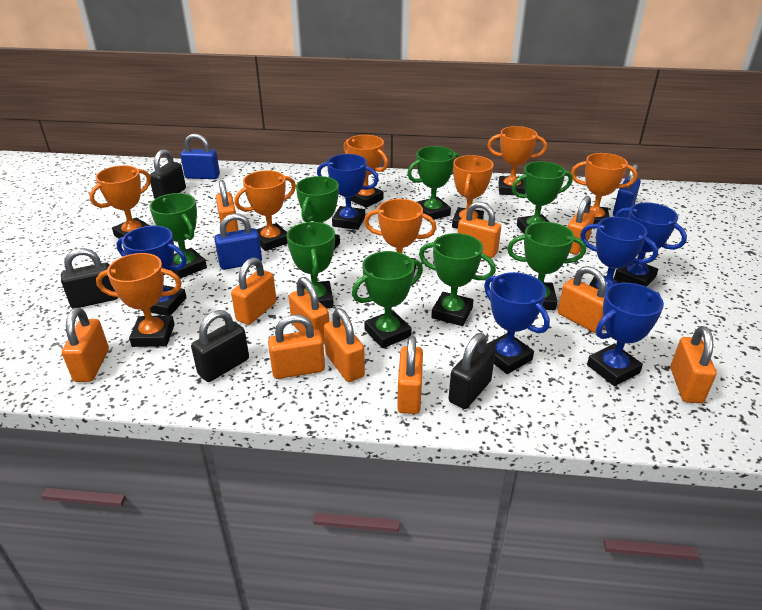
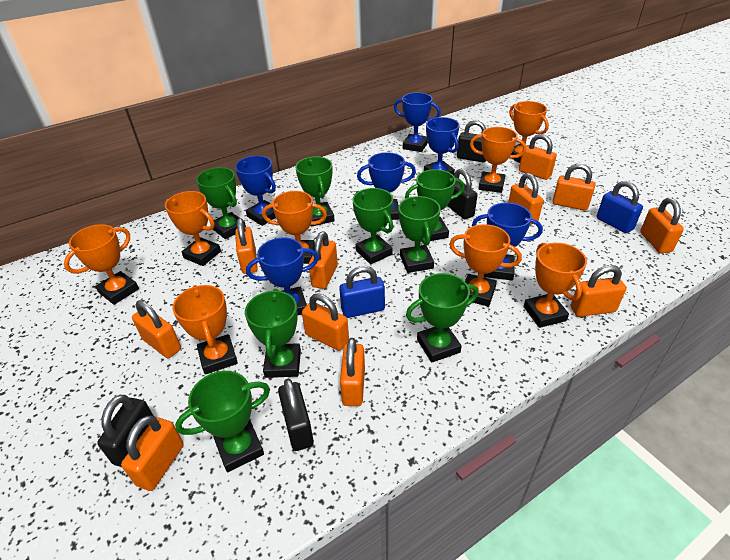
blue padlock: [180,134,220,179] [214,214,262,270] [613,164,641,218] = 3 -> [339,266,385,318] [597,181,643,233] = 2

